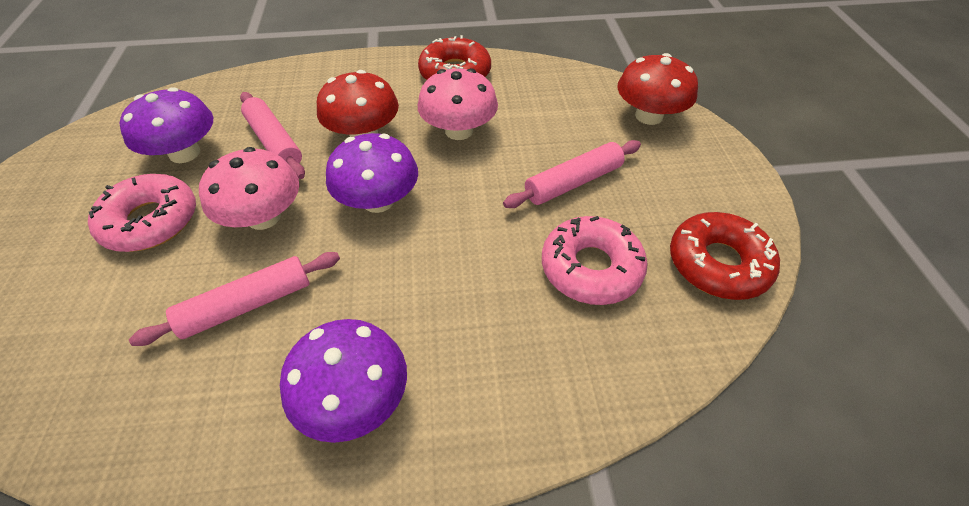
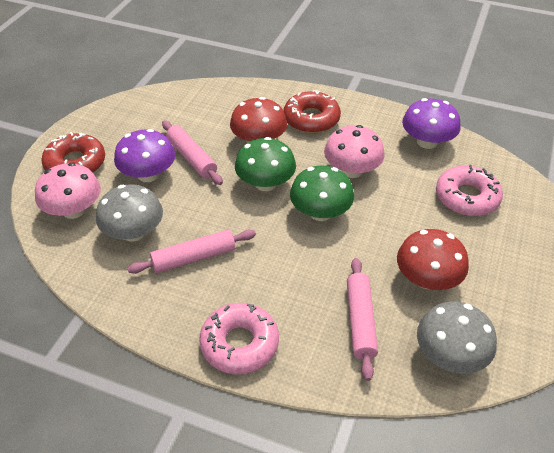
green mushroom: none = 0 -> [235,137,296,191] [290,165,354,221] = 2
grey mushroom: none = 0 -> [96,184,163,242] [417,301,497,374] = 2
purple mushroom: [119,87,213,163] [280,319,407,443] [326,133,418,213] = 3 -> [114,129,175,182] [402,98,461,149] = 2

